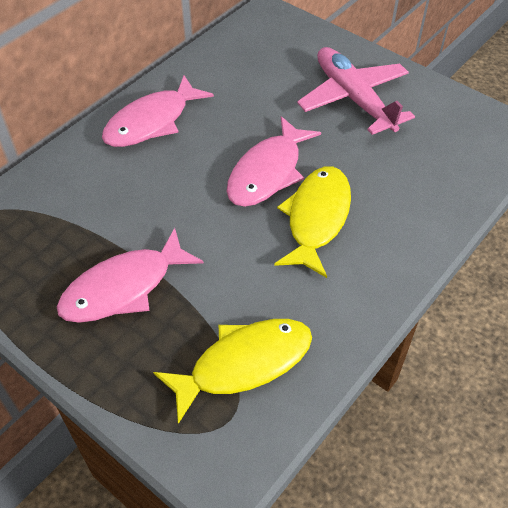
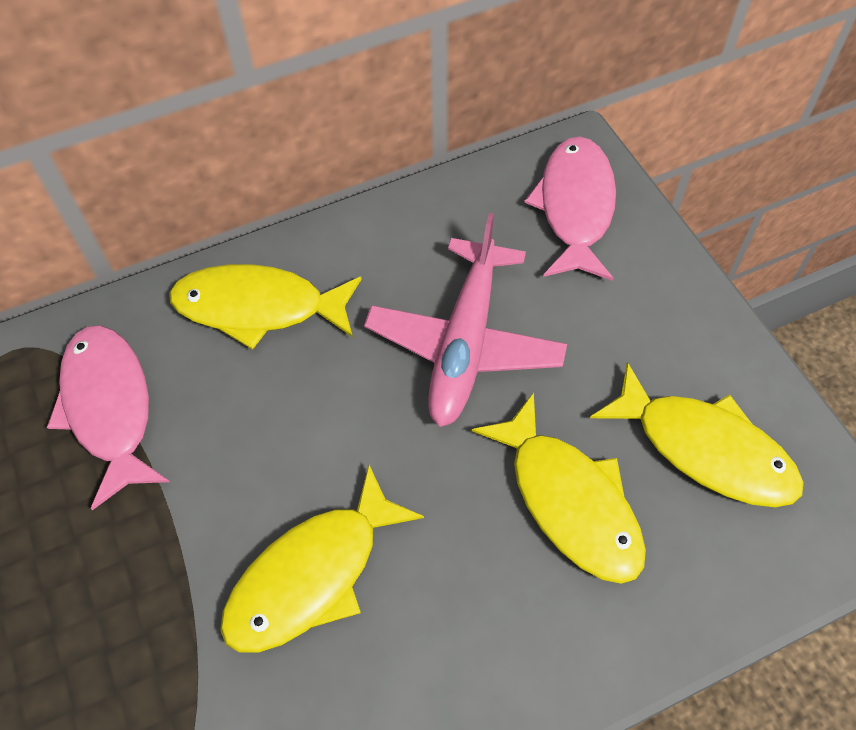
pink fish: [57,228,204,323] [102,75,214,147] [226,116,321,207] = 3 -> [47,325,170,510] [524,136,616,281] = 2
yellow fish: [153,319,312,424] [274,166,351,278] = 2 -> [169,264,362,350] [220,465,424,653] [472,392,646,584] [590,362,804,507] = 4

